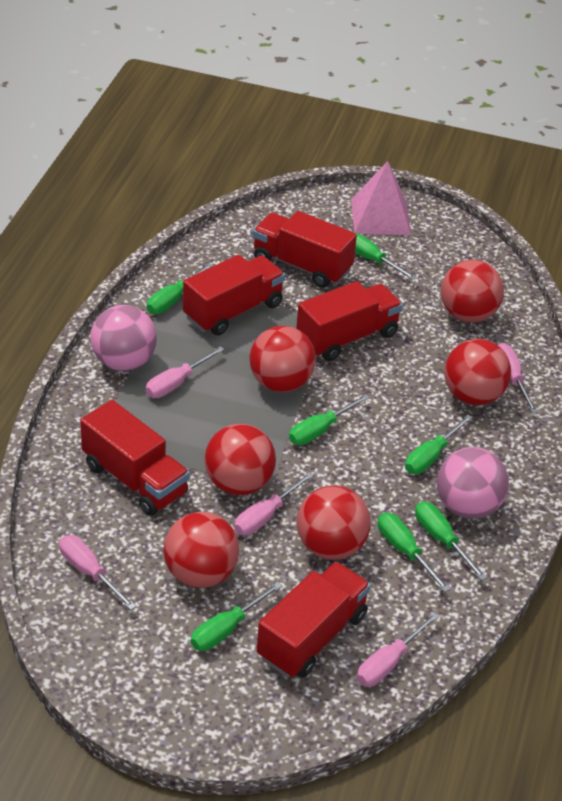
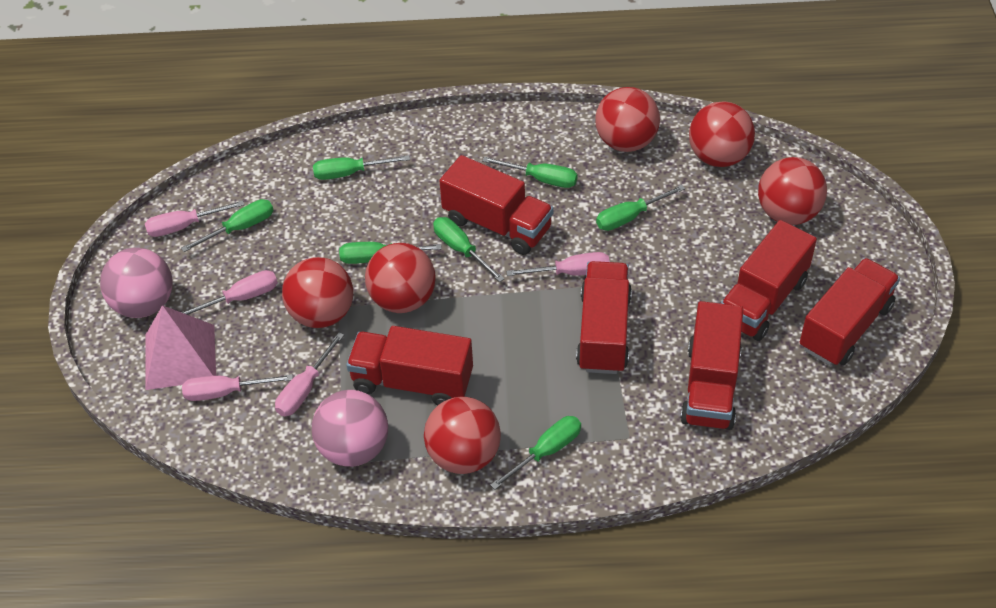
red truck: [80,400,190,516] [183,255,285,336] [253,211,357,288] [257,562,371,678] [296,281,403,361] = 5 -> [346,326,473,406] [439,155,553,255] [576,261,632,374] [680,301,743,430] [720,220,817,341] [800,258,900,366] = 6

